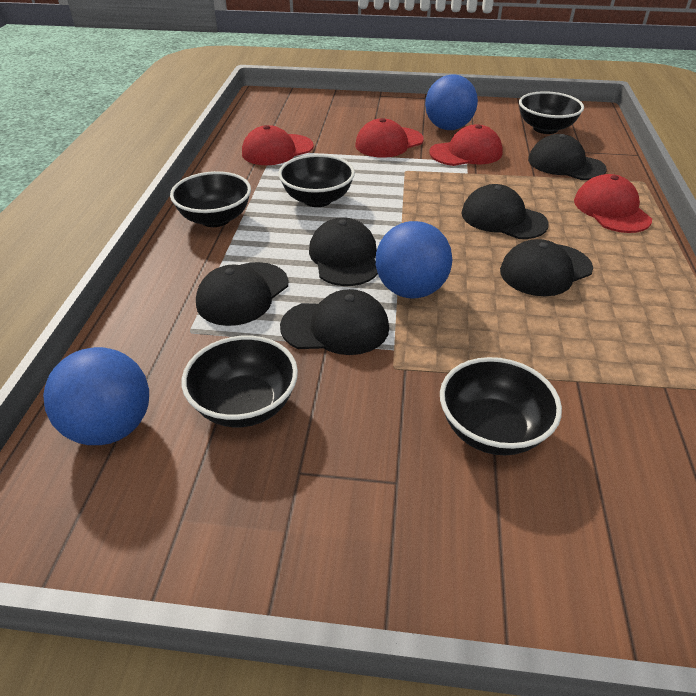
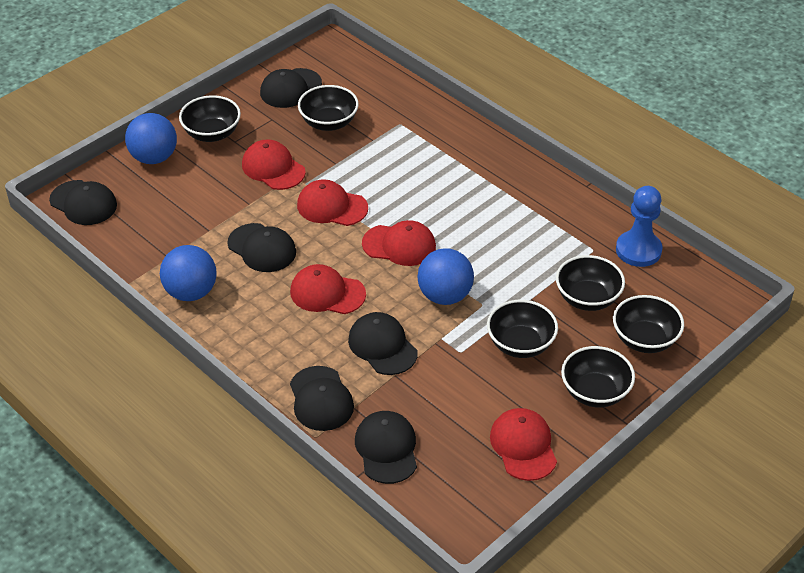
black bowl: [170,171,251,227] [182,336,298,427] [278,154,355,207] [440,357,562,456] [519,91,584,134] = 5 -> [179,95,241,142] [298,85,359,131] [487,300,558,358] [556,255,625,311] [561,346,635,408] [613,295,684,353] = 6
blue pawn: none = 0 -> [616,186,662,267] = 1
red cap: [242,125,314,165] [355,118,424,158] [429,124,503,166] [574,174,652,233] = 4 -> [242,139,306,190] [290,264,366,314] [297,179,368,226] [362,220,436,266] [490,408,557,481] = 5

